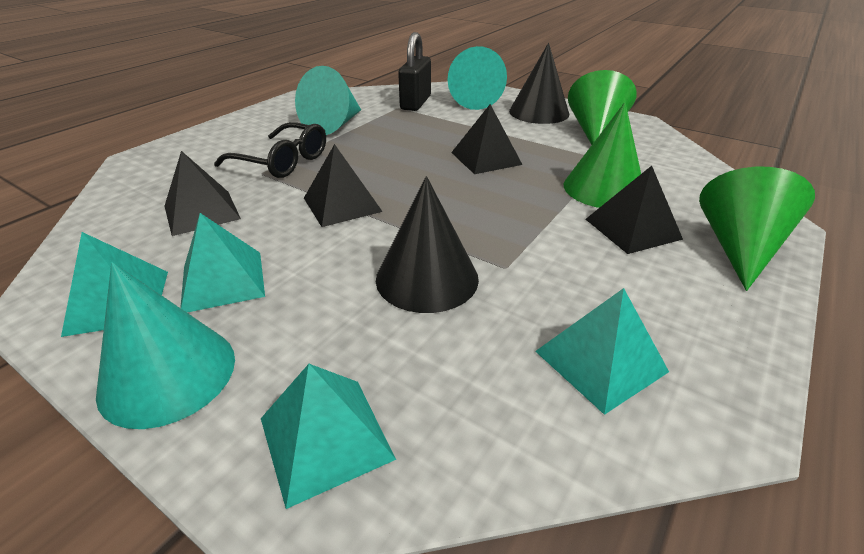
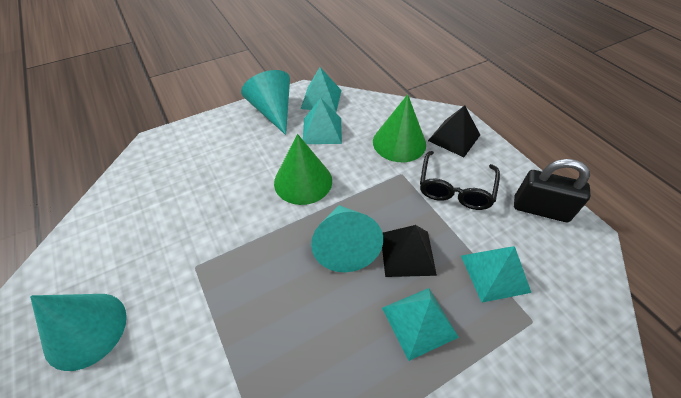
black cone: [376,176,479,313] [509,43,569,124] = 2 -> none = 0
black pyramid: [164,151,241,236] [304,144,383,227] [451,104,523,174] [586,166,683,254] = 4 -> [382,225,437,277] [428,105,480,157] = 2
green cone: [564,102,641,208] [568,70,637,145] [699,167,815,291] = 3 -> [274,134,332,205] [373,94,426,162] = 2

